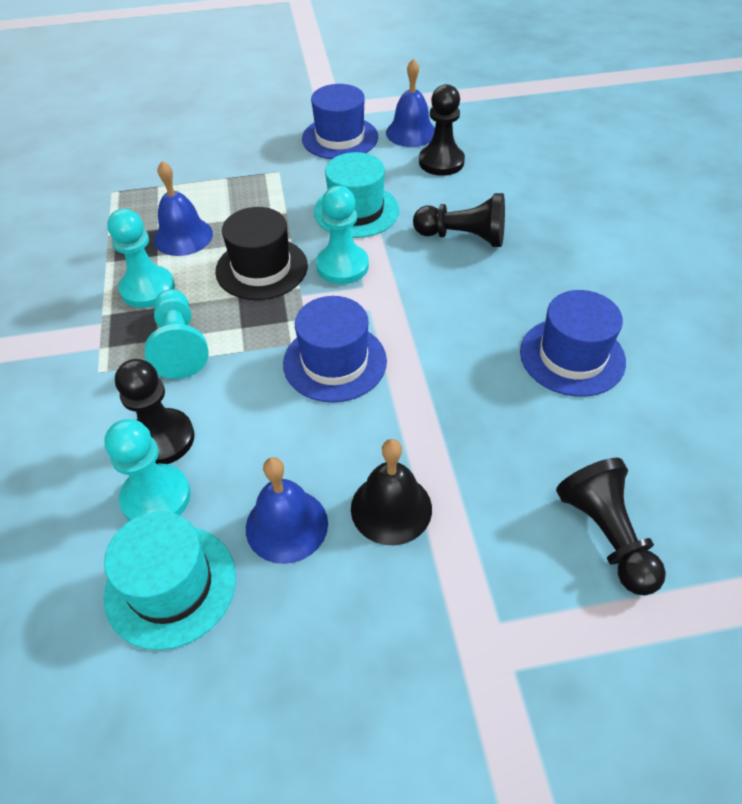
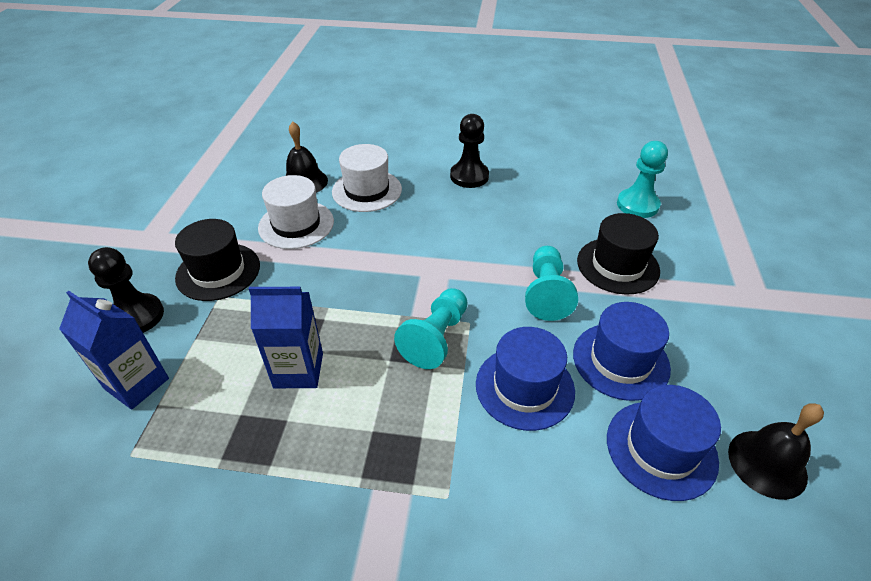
black bell: [351,439,432,545] = 1 -> [286,121,328,193] [728,403,824,500] = 2
black hat: [215,207,308,300] = 1 -> [175,219,260,301] [577,213,660,295] = 2
black pawn: [115,359,195,464] [413,193,505,247] [419,84,465,176] [556,458,666,596] = 4 -> [88,247,164,333] [450,114,489,188] = 2
blue bell: [154,161,213,256] [246,457,328,564] [386,59,435,147] = 3 -> none = 0
blue carton: none = 0 -> [59,291,169,410] [249,287,323,388] = 2
turquoise hat: [104,511,236,650] [314,152,399,238] = 2 -> none = 0
turquoise pawn: [104,419,190,521] [107,209,175,308] [145,289,208,379] [316,186,369,284] = 4 -> [394,288,468,369] [525,246,578,321] [617,141,668,218] = 3
white hat: none = 0 -> [258,175,334,249] [332,144,402,212] = 2

